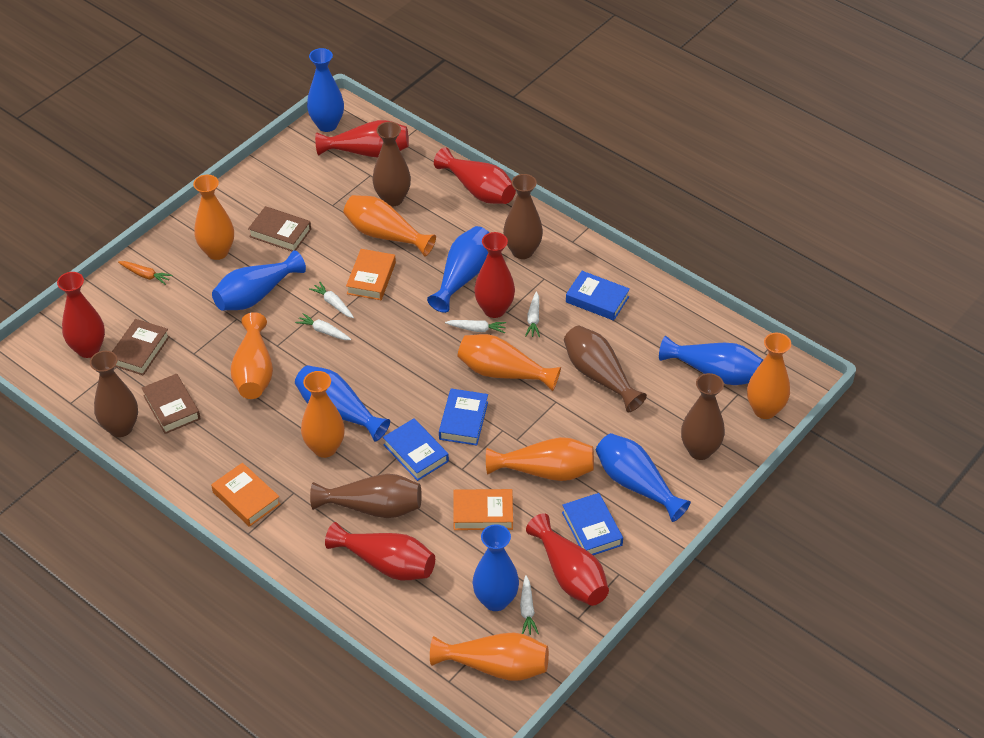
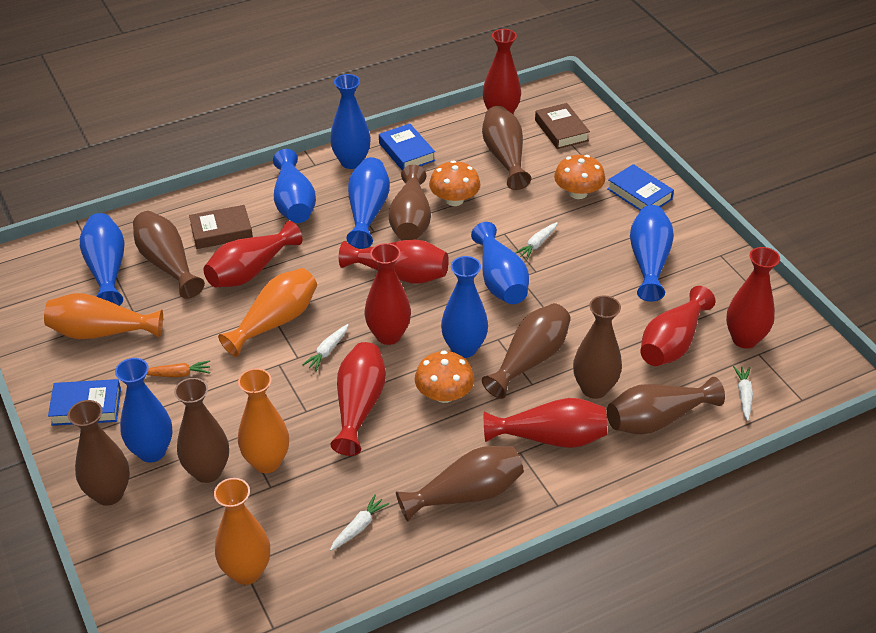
blue book: [383,418,449,481] [439,388,488,446] [562,493,623,555] [566,271,630,321] = 4 -> [48,379,121,426] [379,124,435,170] [607,164,674,211] = 3
blue vase: [212,250,306,311] [295,365,390,442] [307,48,344,132] [427,226,489,313] [473,524,519,611] [596,433,691,522] [659,336,763,385] = 7 -> [80,213,125,306] [115,358,173,462] [273,149,316,223] [330,74,371,169] [346,157,390,248] [441,256,488,358] [471,222,529,304] [630,205,674,302] = 8
brown book: [112,319,170,375] [142,374,201,434] [248,206,311,251] = 3 -> [189,205,253,249] [535,103,590,149] = 2
brown vase: [90,351,138,437] [310,474,422,518] [372,122,411,206] [503,174,543,259] [564,325,647,412] [681,373,725,460] = 6 -> [68,400,130,506] [133,211,205,299] [174,378,229,483] [389,165,431,240] [396,446,524,522] [482,106,531,190] [482,303,571,399] [573,296,622,399] [607,377,725,435] = 9
orange book: [211,463,280,527] [346,249,396,300] [453,489,513,530] = 3 -> none = 0
orange mushroom: none = 0 -> [415,351,474,403] [429,160,481,206] [554,155,605,199] = 3
orange vase: [193,175,234,260] [231,312,273,399] [301,371,345,458] [344,195,436,257] [430,632,549,681] [457,334,561,391] [486,437,594,481] [747,333,791,419] = 8 -> [44,293,163,339] [214,478,270,585] [218,268,317,357] [238,368,289,473] = 4
red vase: [57,272,105,358] [315,120,409,157] [325,522,435,581] [434,147,516,204] [474,232,515,318] [526,513,609,606] = 6 -> [203,221,302,287] [330,342,386,456] [339,239,449,284] [364,243,411,345] [483,29,521,114] [484,398,607,448] [640,286,715,366] [726,247,780,349] = 8
white carrot: [295,313,351,340] [309,282,354,318] [445,320,506,333] [520,575,539,635] [525,291,540,337] = 5 -> [302,324,349,371] [330,495,389,551] [515,222,558,260] [733,366,753,421] = 4

